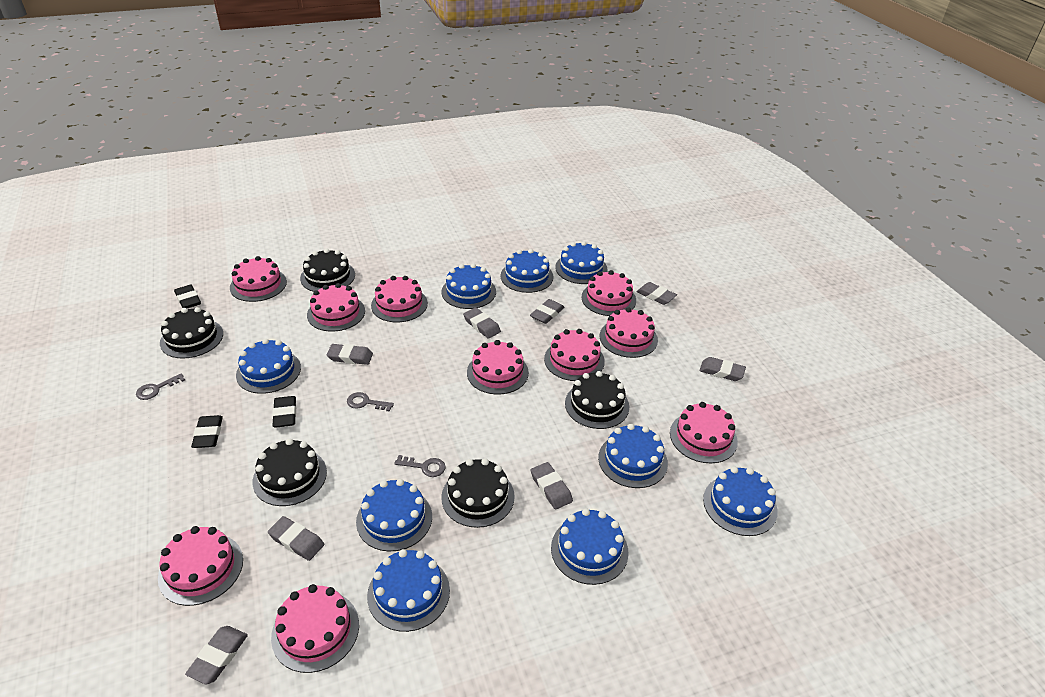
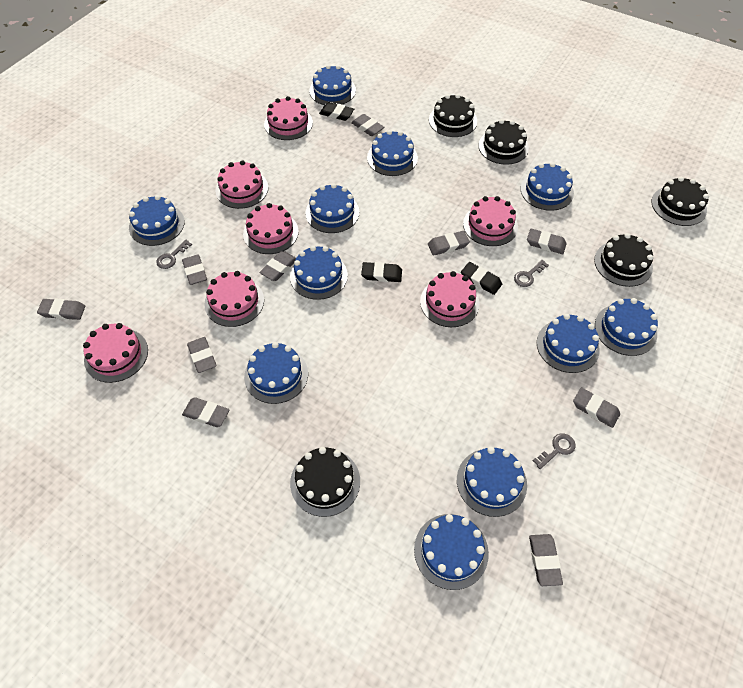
blue cake: [236,339,301,394] [356,479,432,552] [367,549,450,632] [442,264,496,309] [501,249,554,293] [551,508,629,585] [555,241,608,284] [598,424,668,488] [703,466,778,536] = 9 -> [129,195,185,246] [244,342,308,404] [290,246,348,300] [305,183,359,233] [309,65,356,105] [367,130,418,176] [414,514,489,590] [457,447,527,517] [520,162,574,211] [537,314,600,373] [595,298,658,356] = 11
grey eraser: [185,626,248,684] [268,516,324,561] [327,344,373,365] [463,308,501,339] [530,299,565,324] [531,462,573,510] [637,282,677,305] [699,357,746,381] = 8 -> [37,299,85,320] [182,255,207,285] [182,397,229,427] [187,337,217,373] [259,251,296,281] [351,114,384,136] [428,231,470,256] [527,228,567,254] [529,534,563,586] [573,388,620,428] = 10
pink cake: [158,526,243,606] [230,256,287,302] [271,584,359,673] [307,283,365,331] [371,276,428,322] [467,340,529,395] [544,329,605,381] [582,270,636,316] [600,307,658,358] [670,402,738,463] = 10 -> [83,323,148,383] [204,271,264,327] [215,160,268,209] [243,203,299,254] [264,96,313,140] [420,271,480,327] [463,196,518,246] = 7

